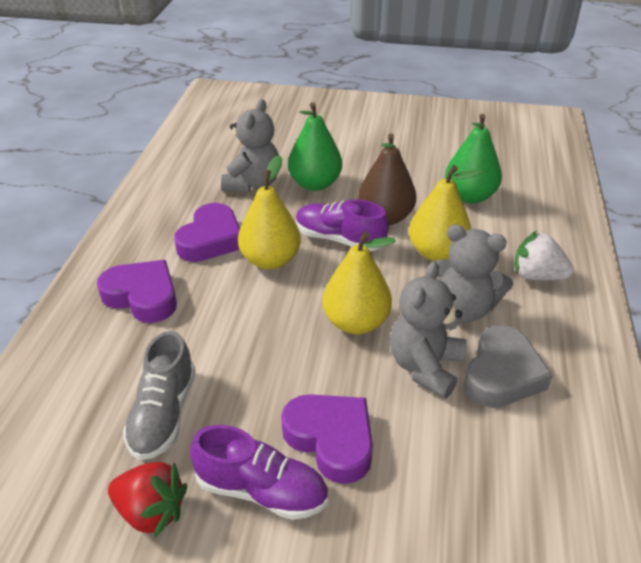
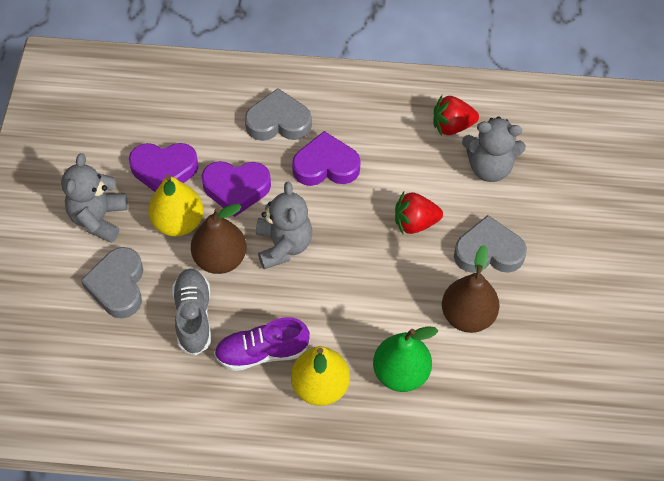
brown pear: [358,133,416,225] = 1 -> [191,204,247,274] [442,245,500,333] = 2
green pear: [288,102,342,191] [445,114,502,204] = 2 -> [373,326,438,392] = 1
grey heart: [464,325,553,408] = 1 -> [81,247,143,319] [245,88,312,141] [454,215,527,273] = 3
purple shoe: [190,425,328,520] [296,199,389,251] = 2 -> [214,317,310,371] = 1
red strawberry: [108,462,187,538] = 1 -> [395,192,443,234] [434,95,479,136] = 2
white strawberry: [514,231,574,280] = 1 -> none = 0
yellow pear: [238,155,301,270] [322,232,396,334] [409,165,482,261] = 3 -> [148,174,204,236] [291,346,350,406] = 2

